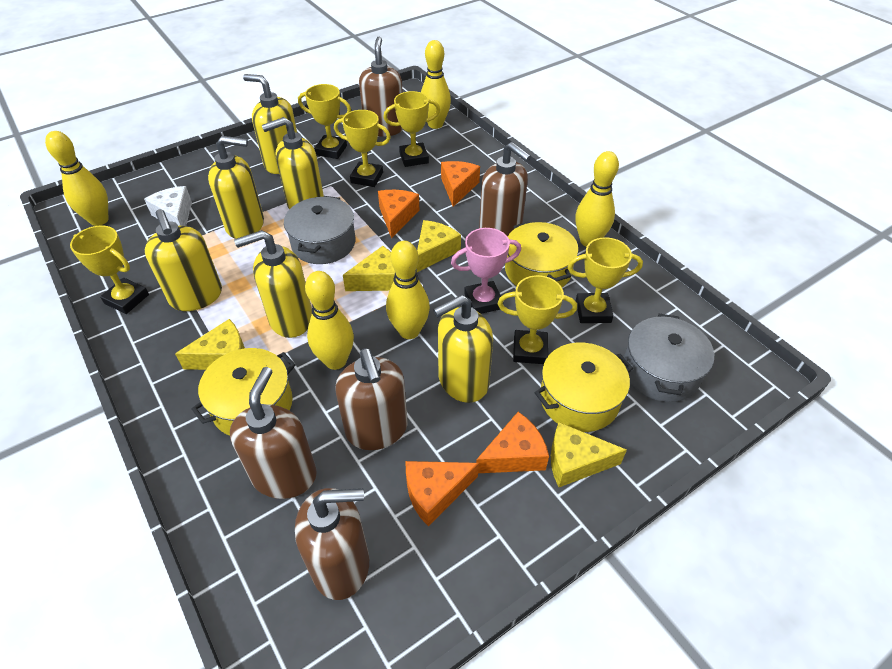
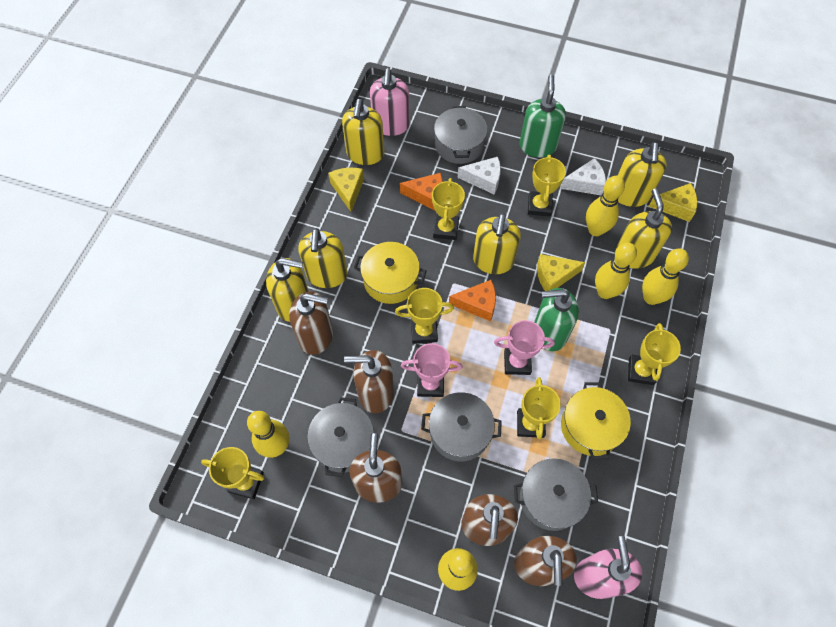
green soap dispenser: none = 0 -> [519,75,566,157] [534,288,579,351] = 2
grey pot: [284,196,356,264] [624,314,714,402] = 2 -> [307,397,374,477] [421,392,502,461] [434,106,488,164] [514,458,598,531] = 4
orange cheese: [378,190,420,239] [406,461,479,526] [441,161,480,207] [476,412,549,473] = 4 -> [400,173,442,210] [449,280,496,321] = 2
pink soap dispenser: none = 0 -> [370,68,410,136] [574,536,642,599] = 2
pink trophy: [451,228,521,314] = 1 -> [401,343,462,397] [494,320,555,375] = 2
white cheese: [144,186,192,226] = 1 -> [457,157,501,195] [560,158,606,195] = 2
yellow cheese: [175,319,245,370] [343,246,395,291] [417,220,461,272] [551,422,627,487] = 4 -> [328,168,364,212] [537,254,585,291] [649,183,697,222] = 3
yellow pot: [191,348,296,436] [505,222,579,287] [535,343,633,432] = 3 -> [354,242,427,304] [561,382,631,459] = 2

